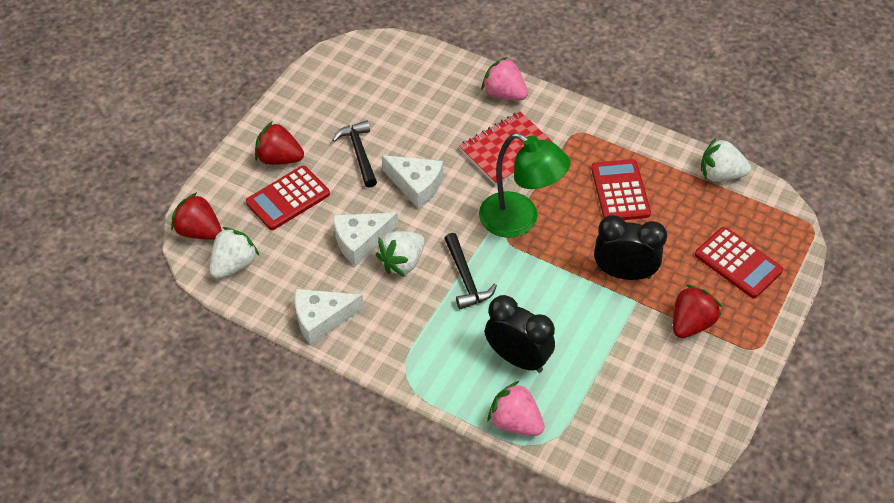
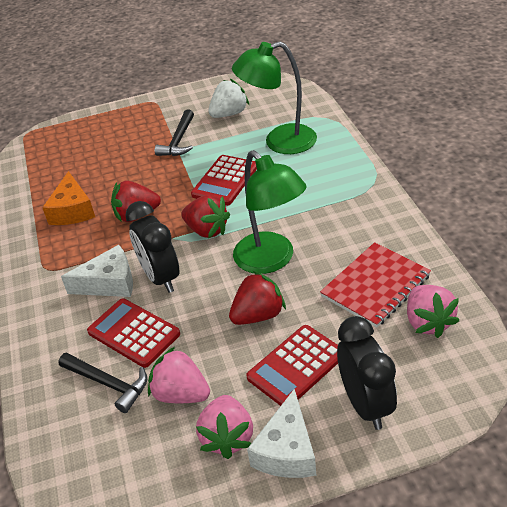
green lamp: [479,133,570,238] = 1 -> [232,42,317,154] [233,150,307,274] = 2
orange cheese: none = 0 -> [42,171,95,225] = 1
pink strawberry: [482,57,528,100] [488,381,545,436] = 2 -> [148,347,210,403] [196,395,253,459] [407,285,459,338] = 3
white cheese: [295,289,364,346] [333,212,398,266] [382,155,443,208] = 3 -> [61,245,133,297] [247,389,317,478] = 2
white strawberry: [210,227,259,279] [375,231,425,277] [701,137,751,182] = 3 -> [209,79,249,118] = 1

